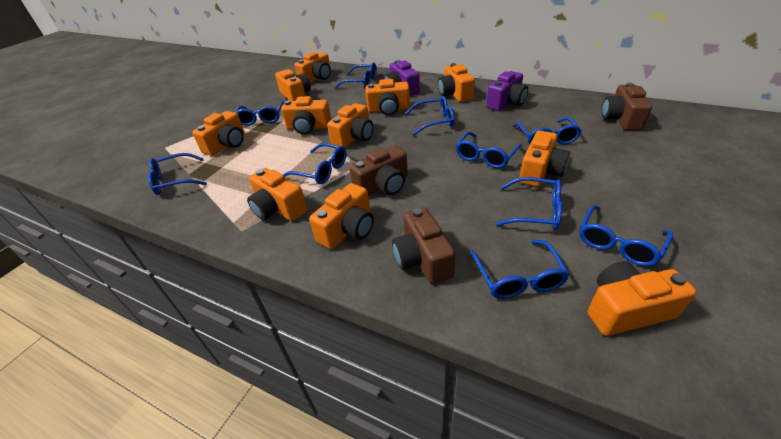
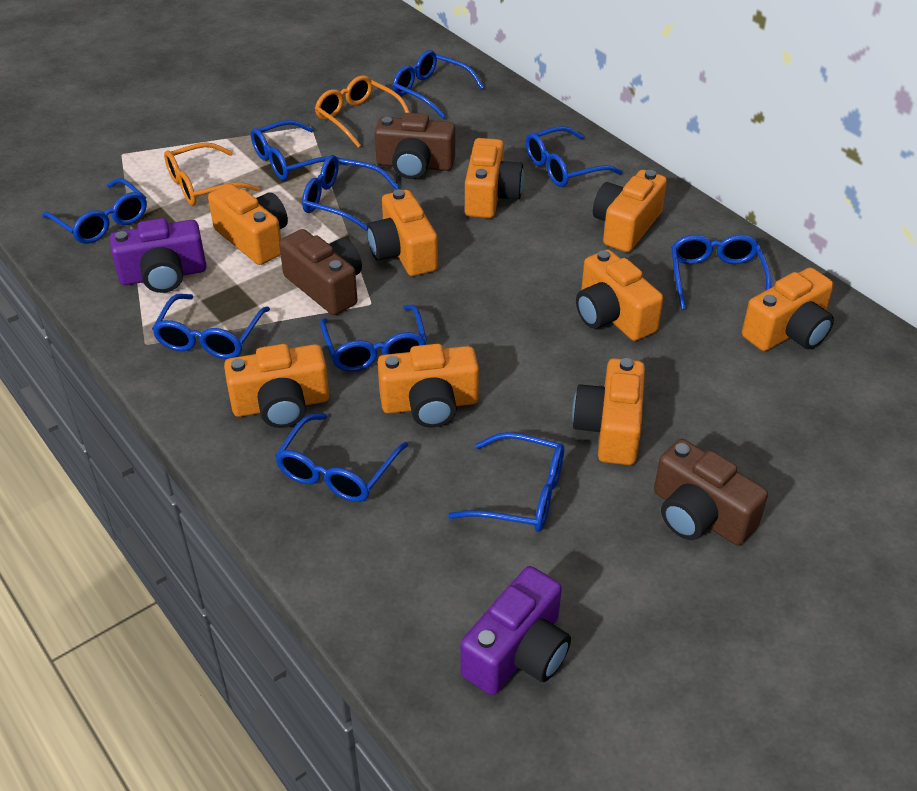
orange camera: [192,111,245,156] [247,168,307,221] [275,69,311,101] [281,96,331,135] [294,52,331,83] [309,183,374,249] [327,103,373,148] [365,79,410,115] [438,63,475,102] [519,130,570,187] [587,261,697,336] = 11 -> [208,184,288,265] [224,344,329,428] [367,189,438,276] [377,344,479,428] [465,138,524,218] [572,358,645,465] [576,249,663,341] [593,170,667,252] [742,267,834,351] = 9
orange glasses: none = 0 -> [164,142,260,206] [315,75,410,148] = 2

